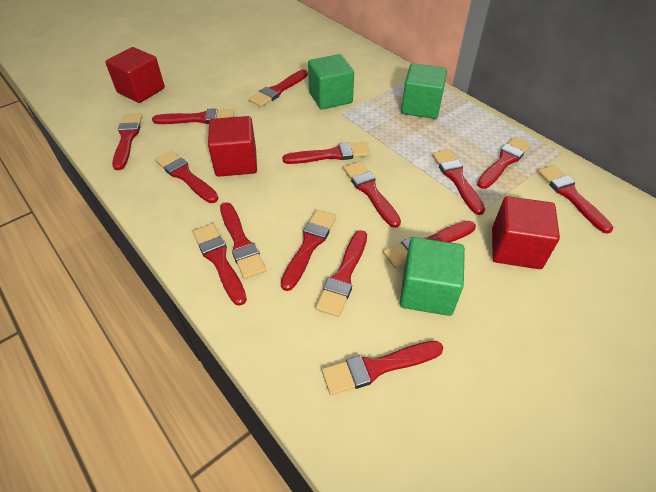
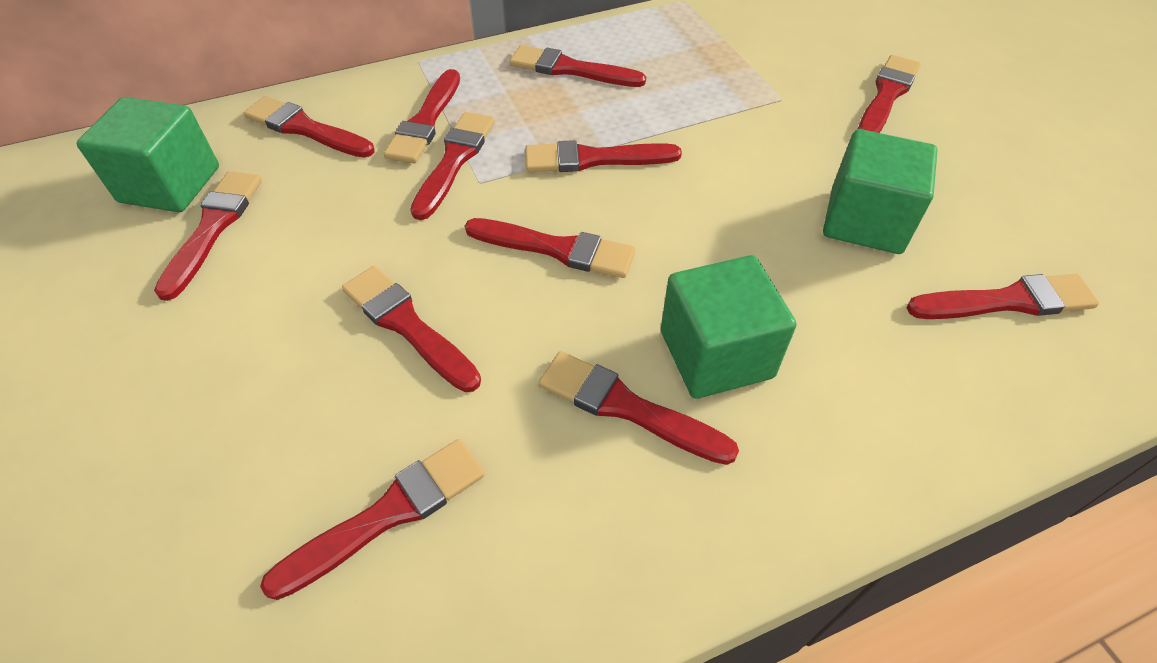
red brush: [112,114,142,170] [152,108,234,124] [155,151,218,203] [193,224,247,306] [220,202,266,279] [249,70,308,107] [281,210,336,291] [282,142,370,164] [316,230,367,317] [322,341,443,395] [344,162,401,228] [383,221,476,268] [432,149,485,215] [477,137,531,189] [538,165,613,234] = 15 -> [154,171,262,301] [244,96,375,158] [260,439,485,600] [342,266,481,392] [384,69,460,163] [410,112,495,220] [465,218,635,278] [510,45,646,87] [525,140,682,172] [538,351,739,465] [858,55,921,133] [906,274,1099,319] = 12
red cube: [105,47,165,103] [208,116,257,177] [492,196,560,269] = 3 -> none = 0

